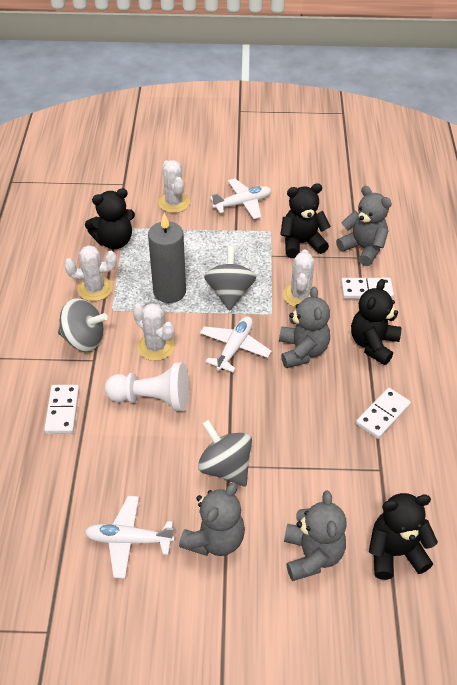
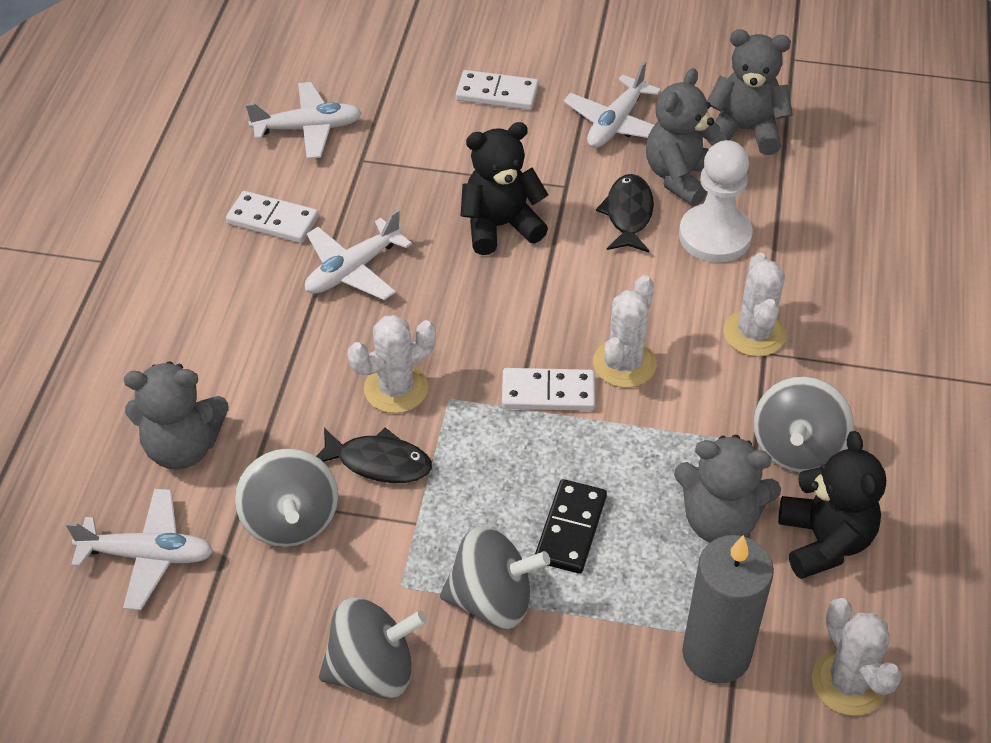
black domino: none = 0 -> [535,479,607,574] = 1
black fish: none = 0 -> [316,428,432,483] [596,174,654,253] = 2
black teddy bear: [85,188,135,249] [280,184,331,258] [351,279,401,365] [369,493,438,580] = 4 -> [460,122,548,255] [778,431,886,579] = 2
grey spinning top: [58,298,108,352] [198,420,252,486] [204,246,256,310] = 3 -> [235,448,338,547] [319,598,427,699] [440,526,550,629] [753,376,854,472] = 4
white plane: [85,496,175,579] [200,316,272,372] [210,178,271,219] = 3 -> [66,489,214,610] [246,82,362,159] [305,209,412,300] [564,61,661,148] = 4

